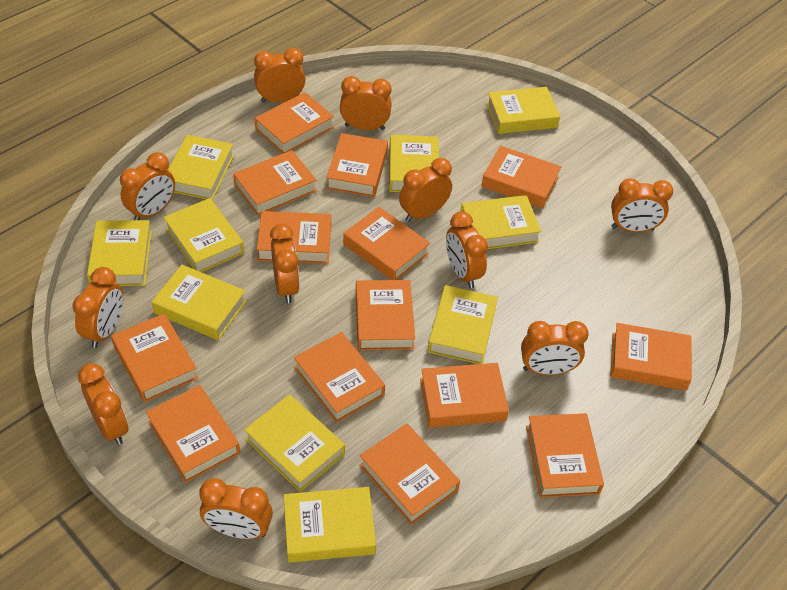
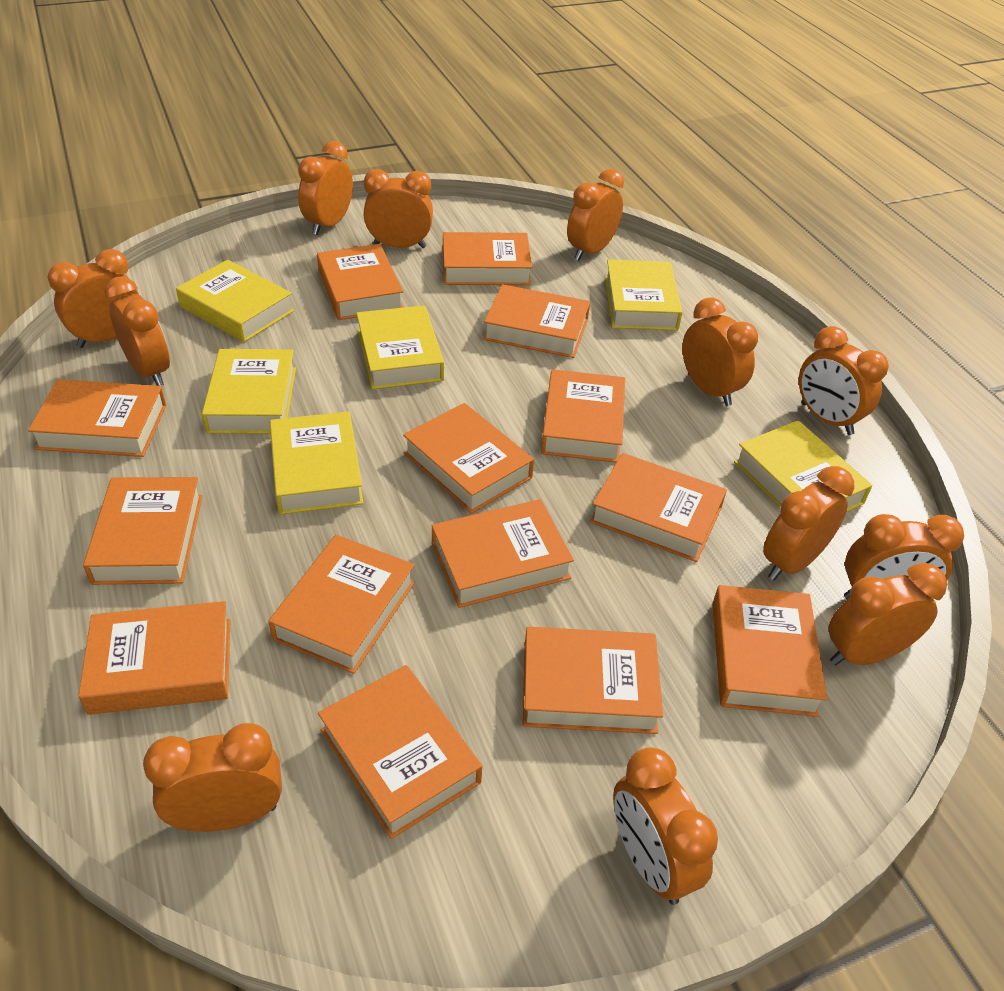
orange clock: [72,267,123,348] [78,363,129,445] [120,152,175,220] [199,478,273,539] [254,48,305,103] [270,224,300,303] [340,76,392,130] [399,158,452,222] [446,211,488,288] [521,321,589,375] [611,178,673,232] = 11 -> [47,249,139,348] [104,276,170,386] [143,723,282,832] [298,141,353,235] [364,169,433,248] [567,169,624,261] [613,748,718,905] [682,297,758,406] [763,466,854,581] [799,326,889,435] [829,563,947,665] [844,514,964,599] = 12
yellow book: [87,220,152,286] [152,265,246,340] [163,198,244,272] [168,135,234,200] [244,394,345,492] [284,487,376,563] [389,135,439,192] [428,285,498,364] [461,195,541,249] [486,87,560,134] = 10 -> [176,260,294,342] [202,349,296,434] [270,411,363,514] [356,305,444,389] [605,260,682,330] [734,420,872,512] = 6

